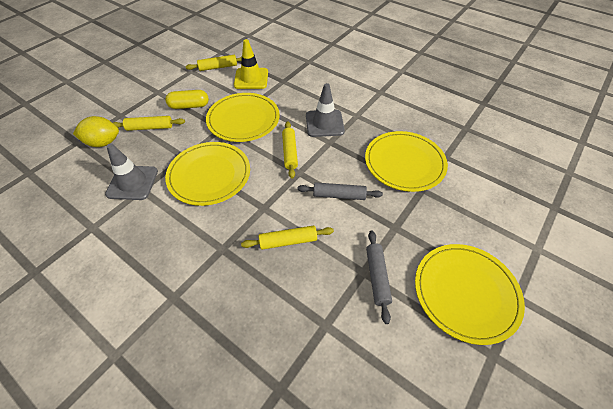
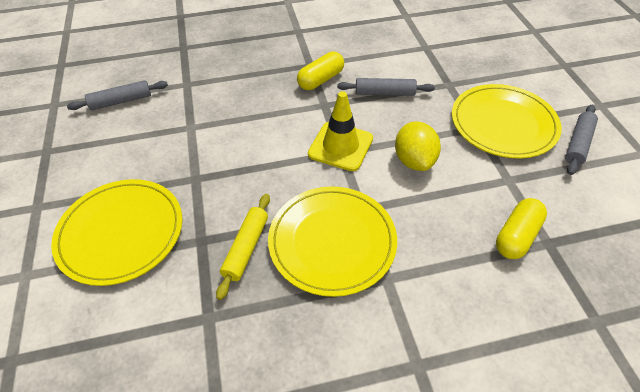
grey rolling pin: [297,182,383,200] [366,231,392,324] = 2 -> [67,80,168,110] [337,78,435,96] [565,105,598,175] = 3
grey traffic cone: [105,143,158,200] [306,83,345,137] = 2 -> none = 0
yellow capsule: [165,90,209,109] = 1 -> [297,52,344,90] [496,198,547,259] = 2
yellow plate: [165,142,250,206] [206,93,280,142] [365,131,448,192] [415,244,525,345] = 4 -> [51,179,183,286] [268,186,397,297] [452,84,562,159] = 3
yellow rolling pin: [113,116,185,131] [185,55,242,71] [241,226,334,250] [282,121,298,178] = 4 -> [216,194,270,300] = 1

